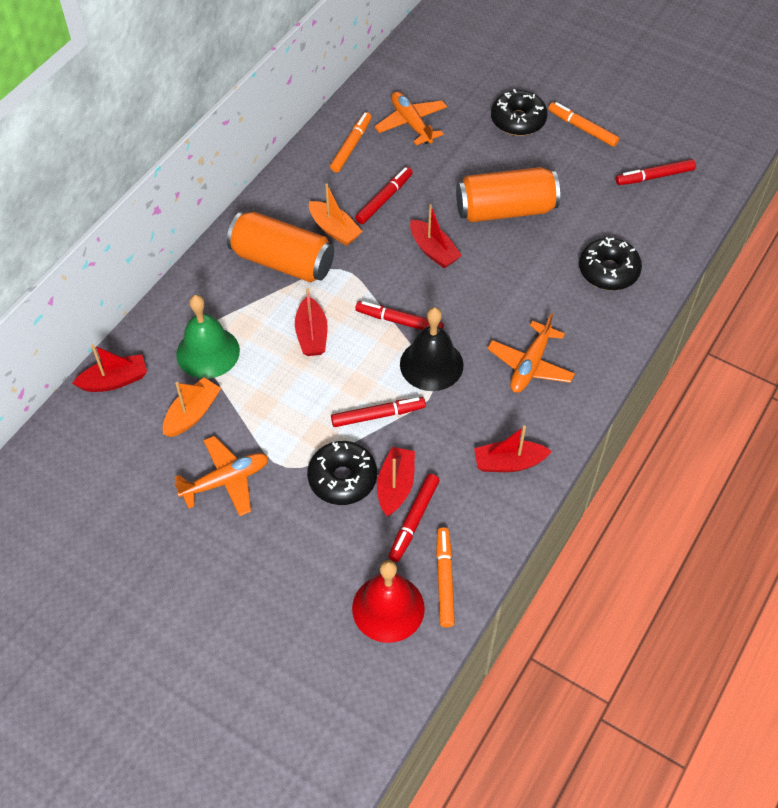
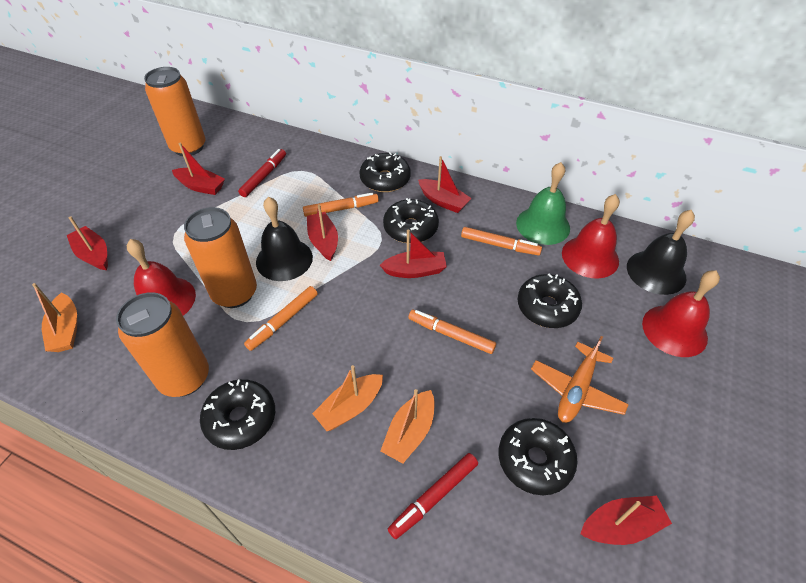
black bell: [400,307,464,391] = 1 -> [256,197,313,281] [627,210,695,295] = 2
black donut: [307,441,377,505] [491,89,548,136] [579,237,642,290] = 3 -> [200,379,275,450] [360,152,411,192] [383,198,439,243] [499,418,578,495] [517,273,582,328] = 5
orange boat: [163,378,221,437] [309,183,363,246] = 2 -> [32,283,77,352] [312,365,383,431] [380,389,435,464] = 3
orange can: [227,211,334,282] [456,167,560,222] = 2 -> [116,292,209,397] [144,67,206,156] [184,207,257,308] = 3
orange marker: [330,112,372,172] [436,527,455,627] [548,102,619,147] = 3 -> [244,286,318,351] [303,193,379,217] [408,310,496,354] [461,227,542,255] = 4
orange plane: [174,436,268,516] [374,92,447,145] [487,313,575,393] = 3 -> [531,336,629,423] = 1
red bell: [352,560,425,643] = 1 -> [127,239,196,316] [562,194,620,279] [642,270,720,357] = 3
red boat: [72,344,147,392] [295,288,328,356] [377,447,415,517] [410,204,462,268] [474,425,552,472] = 5 -> [67,216,108,270] [172,143,225,195] [307,204,338,261] [380,230,447,278] [418,156,472,213] [580,496,672,545] = 6
red marker: [331,397,426,427] [355,167,413,224] [355,301,444,330] [389,474,440,562] [616,159,696,185] = 5 -> [238,149,286,197] [388,453,478,539] = 2

